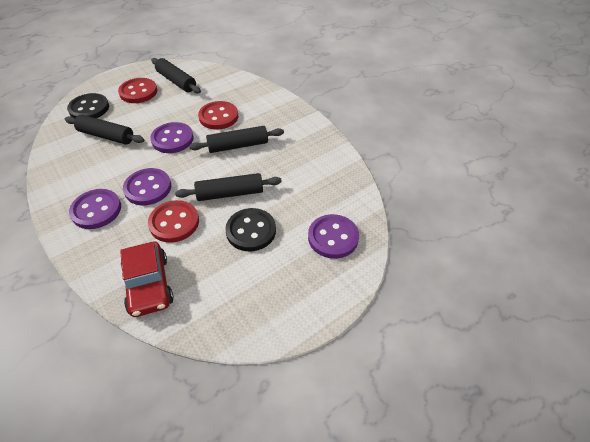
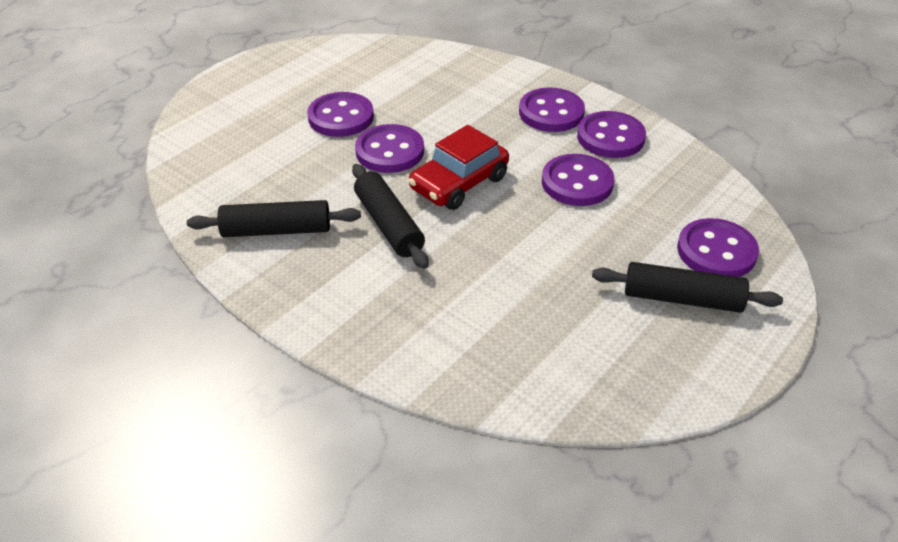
black button: [67,93,109,118] [225,208,276,251] = 2 -> none = 0
black rolling pin: [65,115,144,145] [151,58,201,93] [175,173,282,201] [189,126,284,153] = 4 -> [187,200,361,237] [352,164,429,269] [592,262,783,313] = 3
purple button: [69,189,121,229] [123,168,171,205] [150,122,194,153] [308,214,359,259] = 4 -> [307,92,374,137] [355,124,424,173] [519,88,585,132] [542,154,614,206] [577,111,646,158] [677,218,759,277] = 6
red button: [118,78,157,103] [148,200,199,243] [198,101,238,130] = 3 -> none = 0

